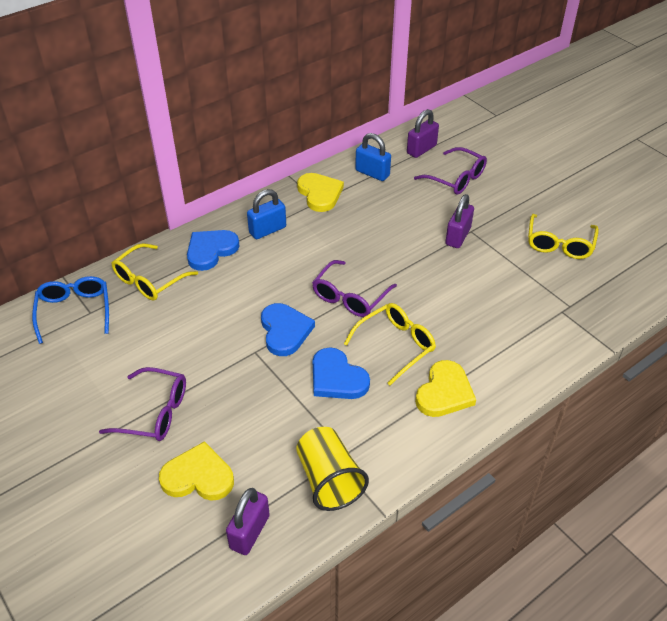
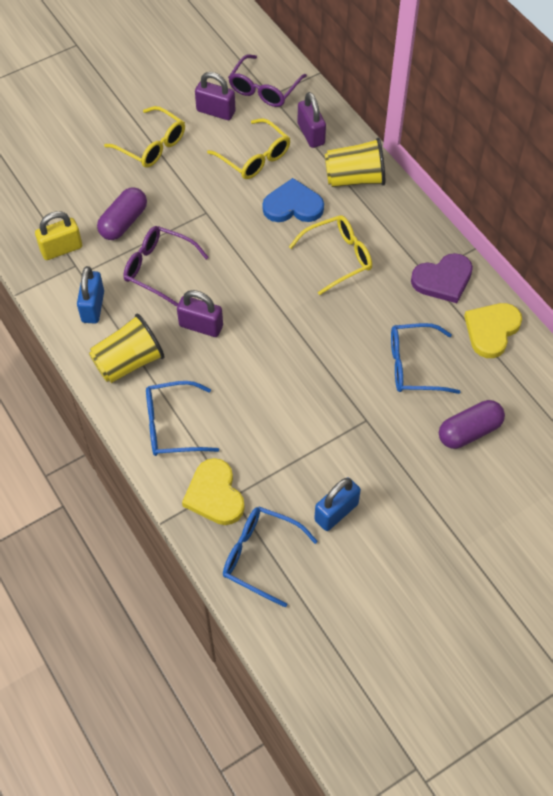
blue glasses: [32,276,109,344] = 1 -> [146,381,219,456] [223,507,318,607] [391,323,460,394] = 3
blue heart: [187,230,239,271] [261,303,315,356] [312,347,370,399] = 3 -> [263,178,324,222] = 1
purple capsule: none = 0 -> [97,187,147,240] [439,400,505,449] = 2
purple glasses: [99,367,186,441] [312,260,397,317] [414,147,487,195] = 3 -> [123,226,209,307] [228,54,307,107] = 2
purple heart: none = 0 -> [411,253,473,303] = 1
yellow cup: [296,427,369,511] = 1 -> [89,314,165,383] [325,138,385,187] = 2
yellow heart: [159,441,234,501] [297,173,344,212] [415,360,476,417] = 3 -> [182,458,245,525] [464,303,522,358] = 2
yellow padlock: none = 0 -> [35,211,82,260] = 1

